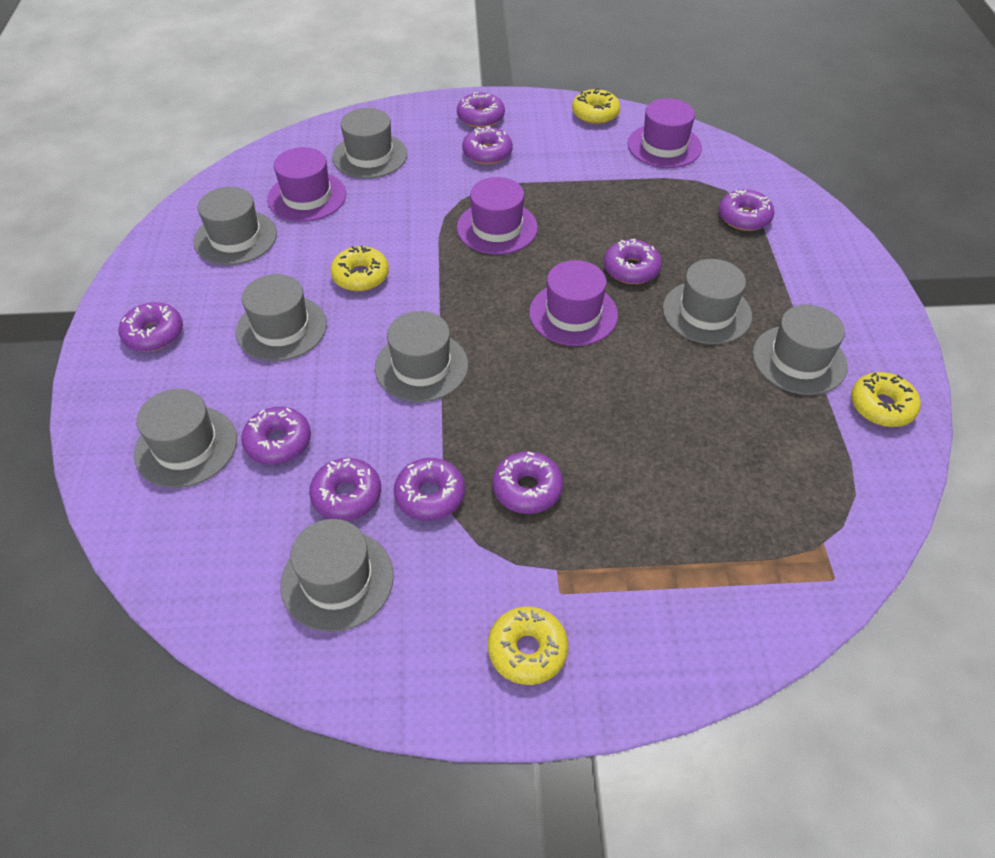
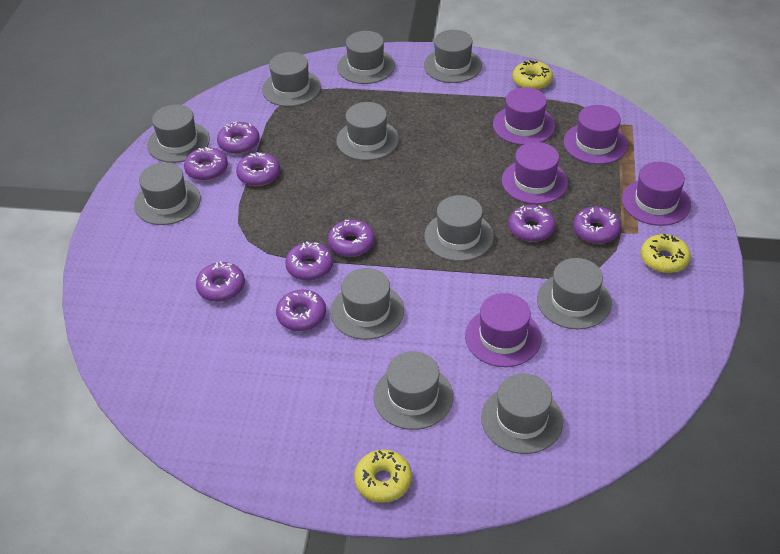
grey hat: [134,389,237,488] [194,187,277,265] [236,274,327,361] [280,519,394,632] [332,108,407,179] [375,311,468,402] [663,259,752,345] [752,305,848,395] = 8 -> [134,162,201,225] [147,104,210,163] [262,52,321,107] [330,268,404,340] [336,102,399,161] [337,31,395,84] [374,351,453,430] [424,30,482,83] [424,195,494,261] [481,373,563,454] [537,258,612,329] = 11
purple hat: [267,147,346,222] [457,177,538,255] [529,260,618,346] [628,98,702,168] = 4 -> [465,293,542,367] [493,87,555,145] [502,142,568,204] [563,105,628,164] [622,162,691,226] = 5
yellow donut: [330,246,389,291] [488,606,568,685] [572,88,620,124] [851,372,921,427] = 4 -> [354,450,412,503] [512,60,553,90] [641,234,691,273] = 3

